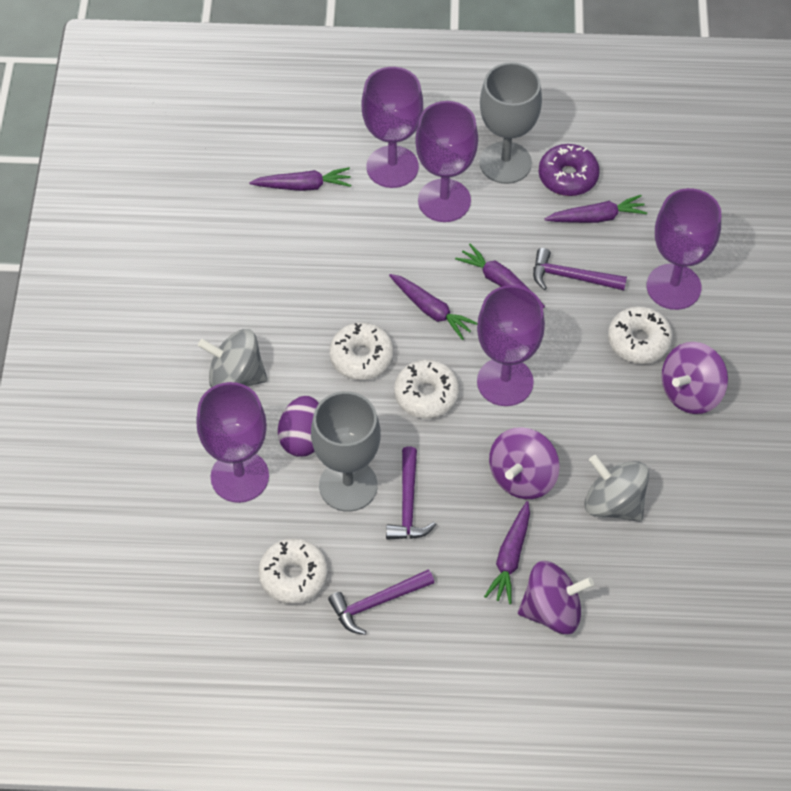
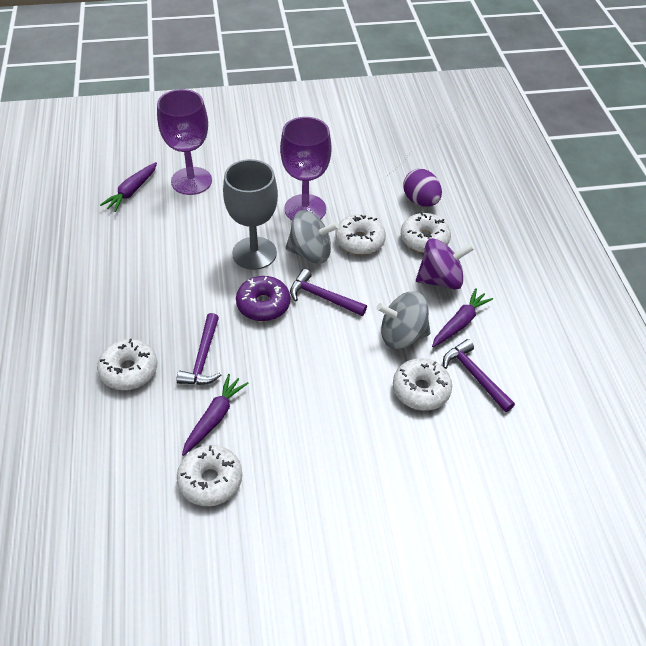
grey goblet: [311,391,381,512] [479,62,542,184] = 2 -> [223,159,278,270] = 1
purple carrot: [249,167,351,191] [389,274,478,340] [455,243,545,308] [484,501,530,604] [545,195,647,223] = 5 -> [100,162,157,212] [182,374,249,456] [432,288,493,347] = 3
purple goblet: [196,382,269,503] [362,67,423,188] [415,101,478,222] [477,285,545,406] [647,188,721,310] = 5 -> [157,89,212,195] [280,117,332,220] = 2
purple spinning top: [489,427,560,499] [518,561,594,634] [662,342,728,414] = 3 -> [416,238,474,289] = 1
white donut: [258,538,328,604] [329,322,394,380] [394,359,460,419] [608,306,673,364] = 4 -> [97,339,157,390] [177,445,242,506] [335,214,386,255] [393,358,452,411] [401,212,451,253] = 5

